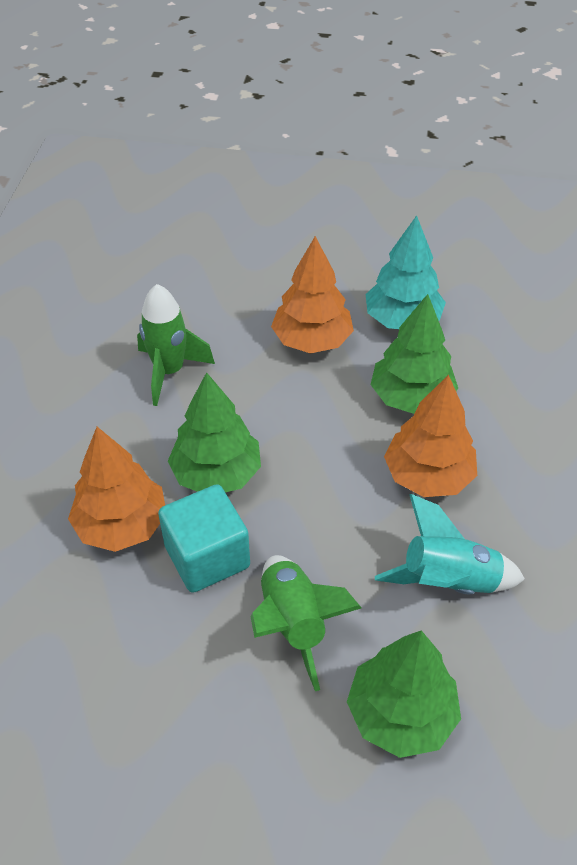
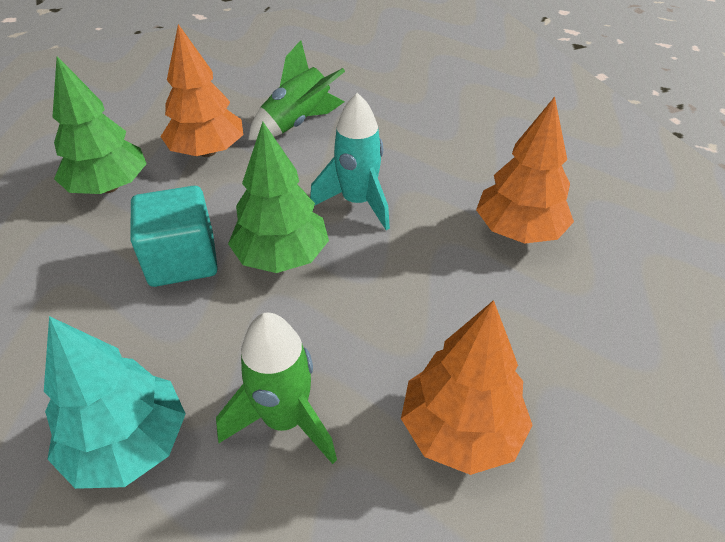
green tree: [168,372,261,492] [347,630,461,758] [371,294,458,414] = 3 -> [52,56,147,194] [228,121,329,273] = 2

